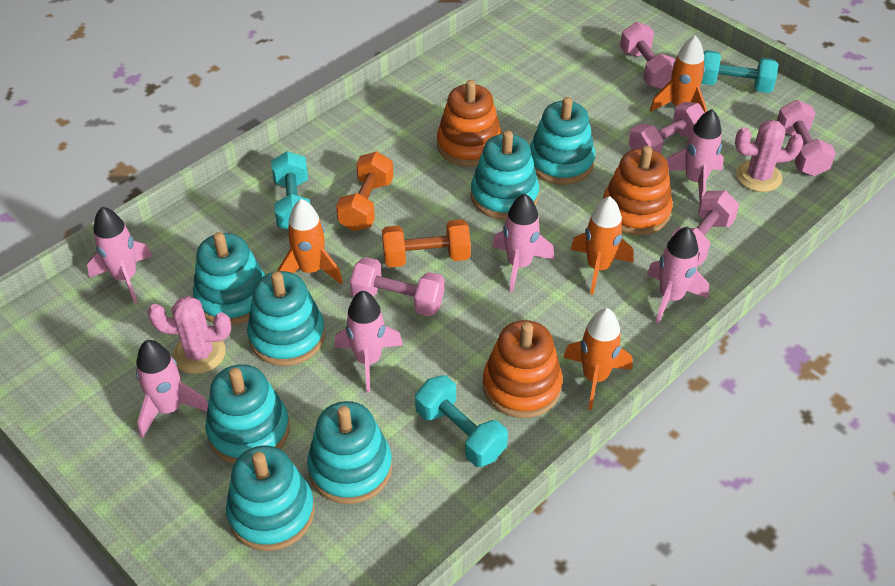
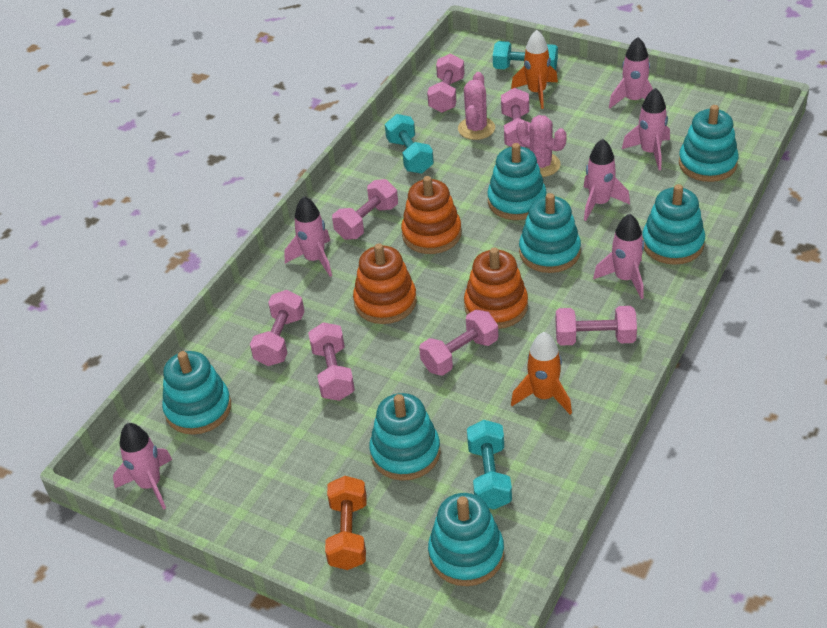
orange dumbbell: [336,152,393,231] [382,219,471,267] = 2 -> [325,476,367,570] = 1
orange rocket: [277,199,343,284] [563,308,633,410] [570,196,634,295] [650,35,707,112] = 4 -> [511,30,558,109] [511,332,572,414] = 2
pink dumbbell: [350,257,444,317] [620,22,676,89] [629,102,705,154] [671,191,739,265] [777,100,836,176] = 5 -> [250,290,305,366] [308,322,355,401] [332,179,398,240] [419,309,498,376] [427,53,465,113] [501,88,530,147] [556,306,637,346] = 7

